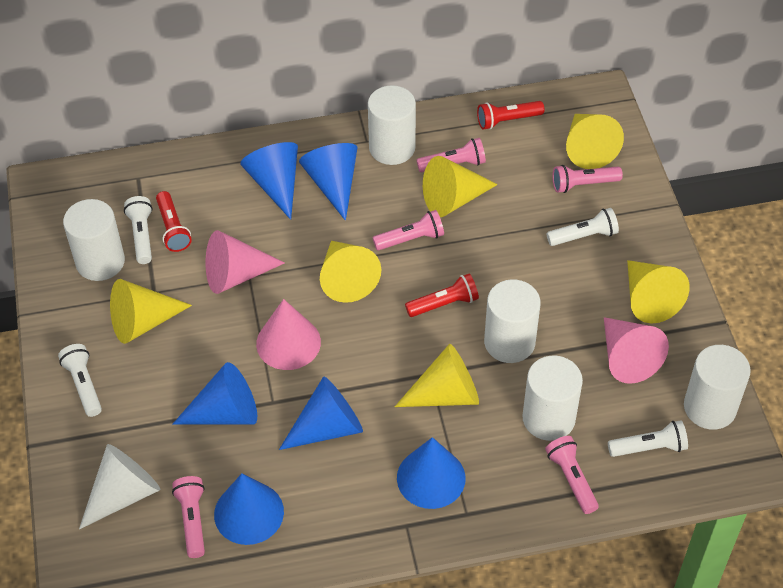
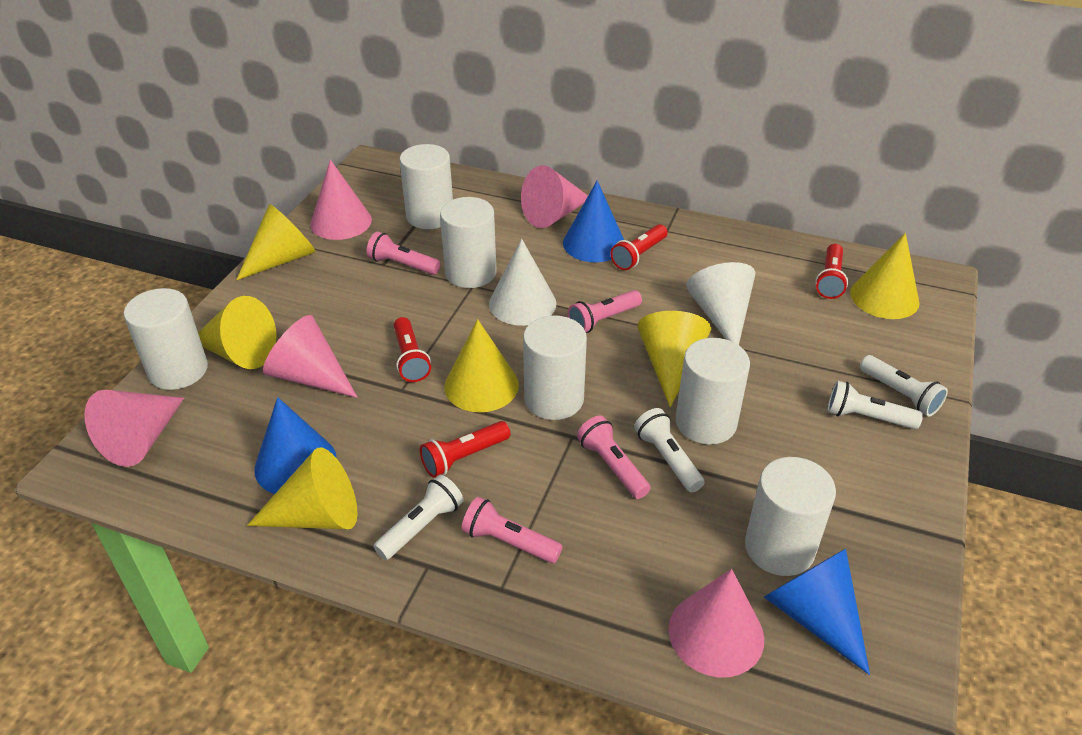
blue cone: [172,362,257,425] [214,473,284,545] [240,142,298,220] [279,377,363,450] [299,143,358,221] [397,437,466,509] = 6 -> [254,397,337,494] [563,181,624,262] [764,549,870,675] = 3
pink cone: [206,230,285,294] [256,299,321,370] [604,317,669,384] = 3 -> [85,390,184,467] [263,315,358,398] [310,160,372,240] [521,165,588,228] [668,569,764,677] = 5
pink flashlight: [172,476,205,558] [373,210,444,250] [417,138,486,173] [545,436,599,514] [553,165,623,193] = 5 -> [367,232,441,275] [462,497,563,564] [568,290,642,333] [577,416,650,499] = 4
red flashlight: [156,191,192,252] [405,274,479,317] [477,101,544,130] = 3 -> [394,317,431,382] [420,421,510,478] [610,224,668,270] [815,244,848,299] = 4
white cone: [79,444,161,529] = 1 -> [489,239,557,326] [686,262,755,345] = 2
white cylinder: [63,199,125,281] [368,85,416,165] [484,279,540,363] [522,356,583,441] [684,345,751,430] = 5 -> [124,288,208,390] [399,144,453,229] [440,197,497,288] [523,316,587,420] [676,338,750,445] [745,457,836,576] = 6

